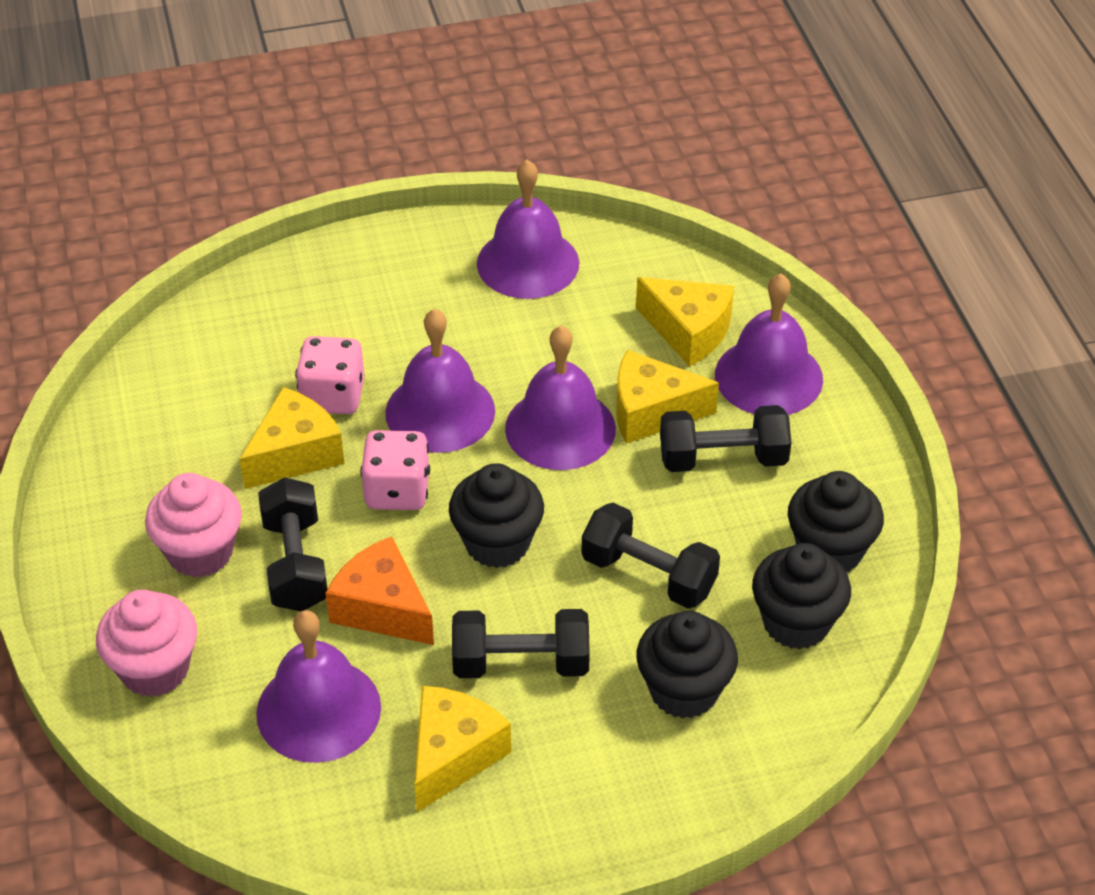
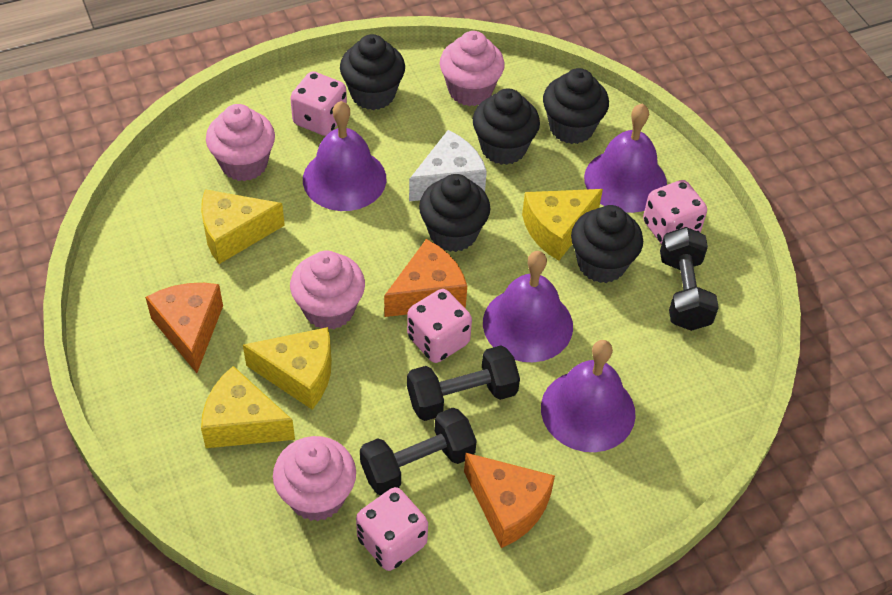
black cupcake: [449,463,544,568] [636,611,738,719] [752,543,851,650] [788,471,884,572] = 4 -> [340,34,405,110] [419,174,490,252] [473,88,540,165] [543,68,609,144] [571,205,643,283] = 5
black dumbbell: [258,477,327,611] [452,609,590,678] [582,503,720,609] [660,405,791,472] = 4 -> [360,408,477,495] [407,346,520,421] [660,227,719,331] = 3
orange cheese: [326,536,434,645] = 1 -> [145,283,223,373] [384,239,467,317] [464,453,555,548] = 3
pink cupcake: [96,589,197,697] [145,473,242,577] = 2 -> [206,104,275,181] [273,436,356,521] [290,250,365,330] [440,31,505,106] = 4
pink dice: [295,336,364,414] [360,430,430,510] = 2 -> [290,71,347,136] [356,487,428,571] [407,289,472,363] [643,180,707,245] = 4
purple bell: [256,610,381,763] [385,308,495,453] [477,160,579,299] [505,326,616,470] [715,274,823,415] = 5 -> [303,101,386,211] [483,251,573,362] [541,340,636,452] [584,103,667,213] = 4
white cheese: none = 0 -> [409,130,487,201] = 1

